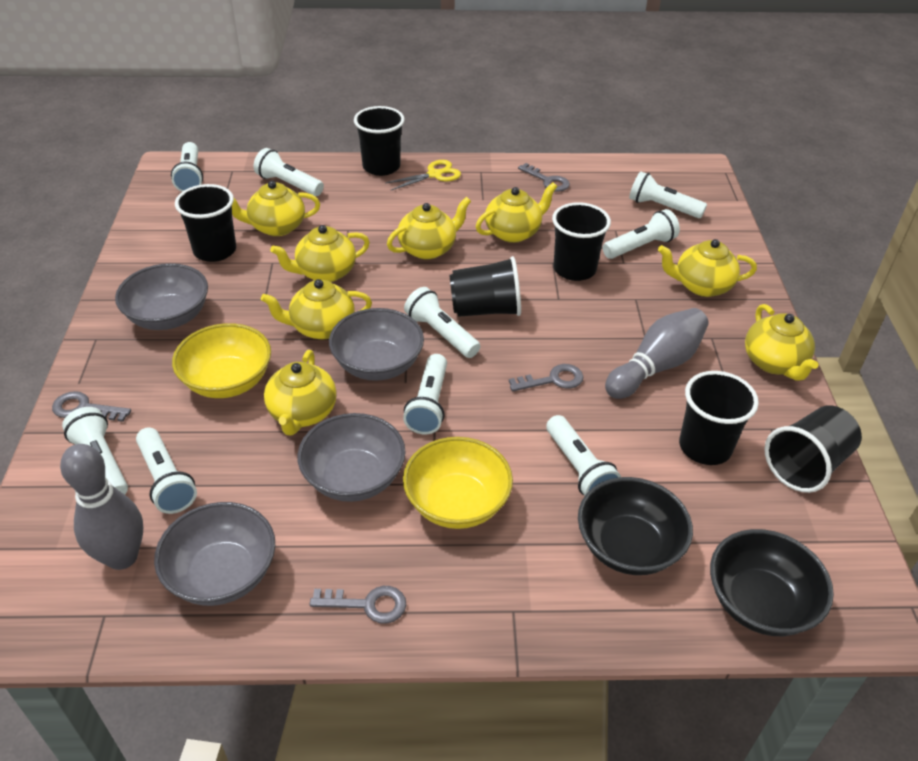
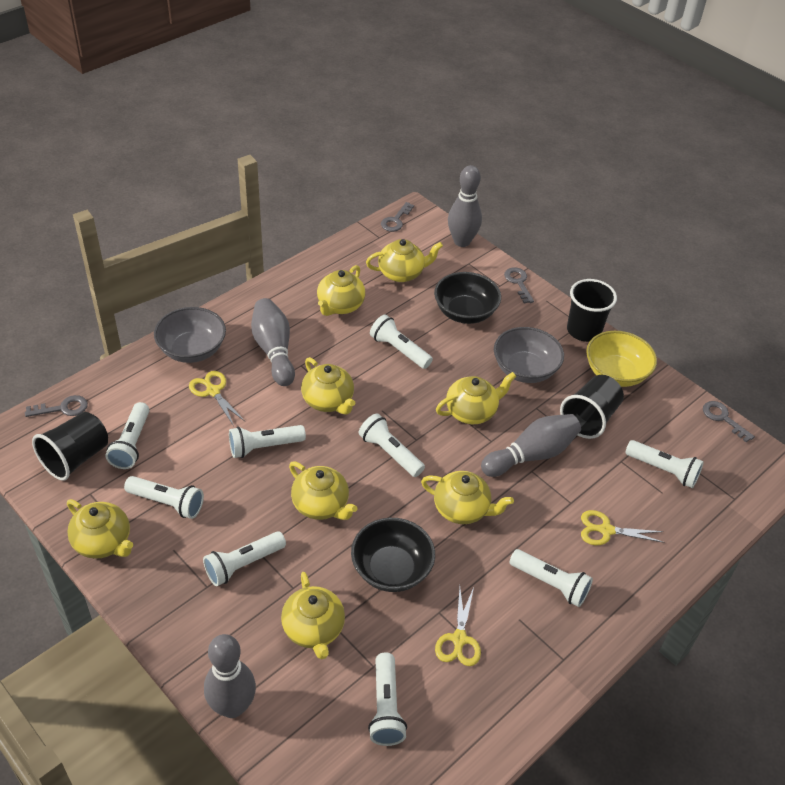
black cup: [175,184,236,262] [354,106,405,176] [449,256,521,317] [552,202,611,281] [679,371,759,465] [764,405,862,493] = 6 -> [32,412,108,481] [560,375,624,439] [567,279,617,342] = 3
grey bowl: [115,263,208,330] [154,502,275,606] [297,413,406,502] [329,308,424,381] = 4 -> [154,307,226,363] [494,327,564,383] = 2
grey bowling pin: [60,444,143,570] [605,308,709,399] = 2 -> [204,634,256,718] [251,298,295,386] [448,165,482,247] [481,414,581,477] = 4
yellow bowl: [172,323,271,398] [403,437,513,529] = 2 -> [586,331,657,387] = 1
yellow scissors: [386,160,461,190] = 1 -> [189,371,245,426] [435,587,481,666] [581,510,665,545] = 3

